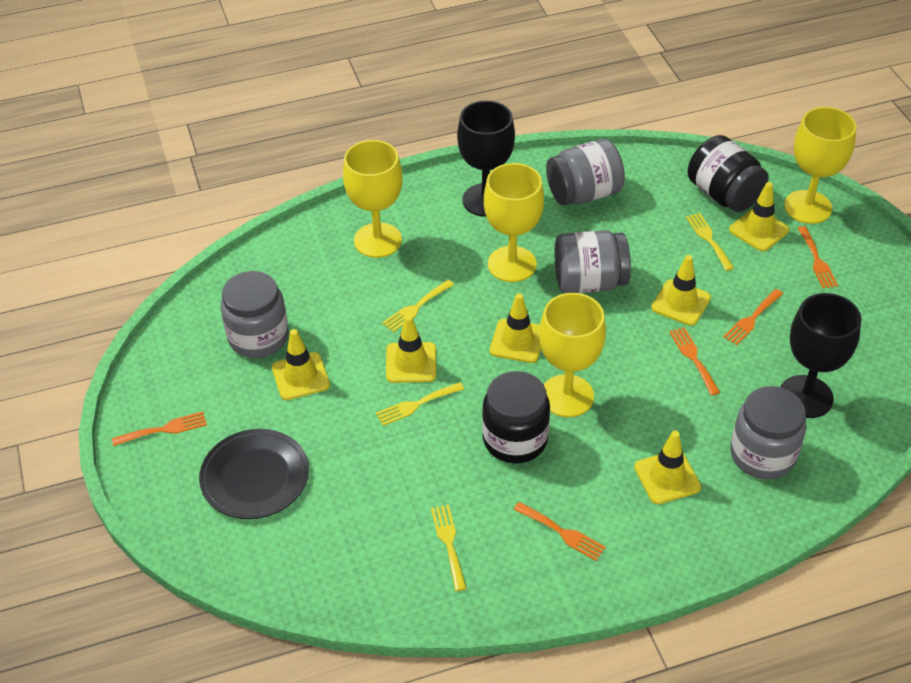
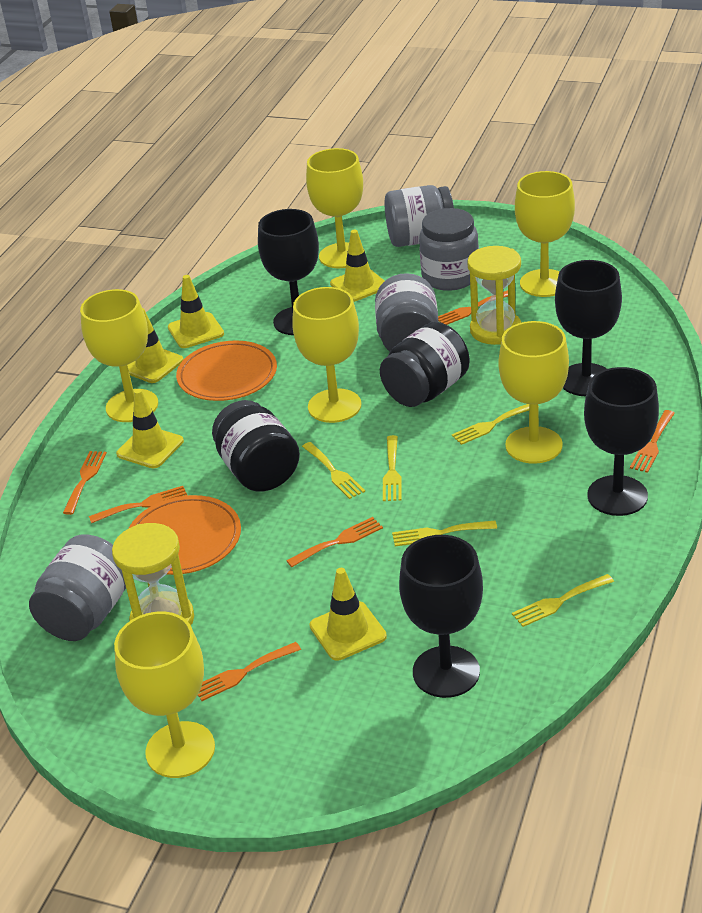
black goblet: [457,100,515,217] [781,293,861,418] = 2 -> [258,209,319,335] [399,535,483,698] [555,260,622,397] [584,367,659,516] = 4
black plate: [199,429,309,519] = 1 -> none = 0
orange fork: [112,411,207,446] [514,502,606,561] [669,327,720,395] [723,289,783,345] [798,226,838,289] = 5 -> [63,451,107,515] [89,486,187,523] [198,642,301,701] [286,517,383,567] [438,290,508,325] [630,410,675,473] = 6
orange plate: none = 0 -> [128,495,241,575] [176,341,277,401] = 2
yellow fork: [376,382,464,426] [382,280,454,332] [431,505,467,591] [686,213,734,271] = 4 -> [302,442,365,499] [383,435,402,501] [392,521,497,546] [452,404,539,445] [512,574,614,627] = 5
yellow goblet: [343,140,402,258] [484,163,544,282] [539,293,606,417] [784,107,856,224] = 4 -> [80,289,158,422] [114,612,215,778] [292,287,361,423] [306,148,365,268] [499,321,569,464] [515,171,575,297] = 6
yellow hourglass: none = 0 -> [112,523,194,625] [467,246,521,345] = 2
yellow traffic cone: [272,329,330,400] [386,315,436,383] [490,293,541,363] [634,431,701,504] [651,255,711,326] [729,182,789,251] = 6 -> [116,389,184,468] [127,308,183,383] [168,275,224,348] [309,568,387,661] [330,230,384,302] = 5

